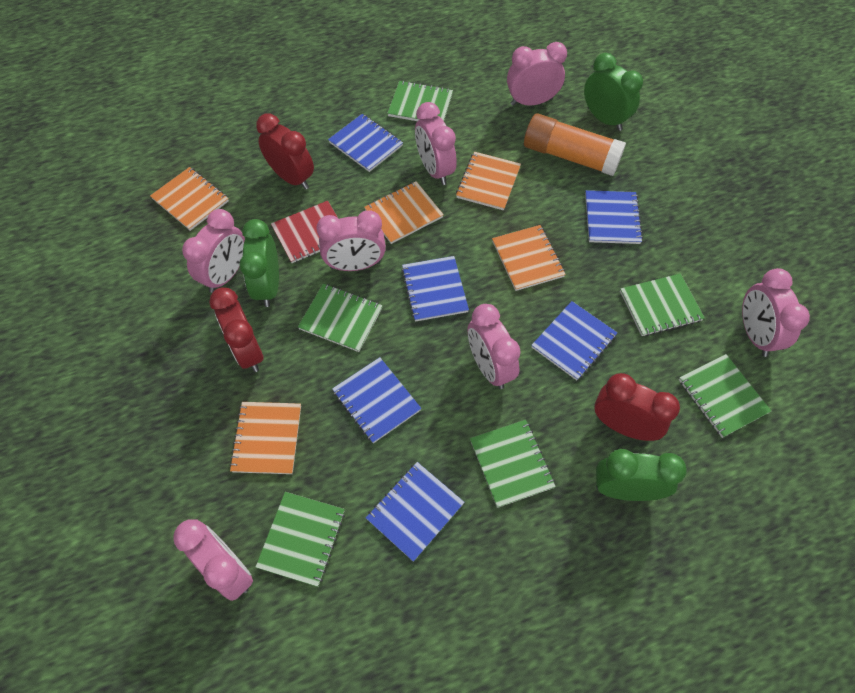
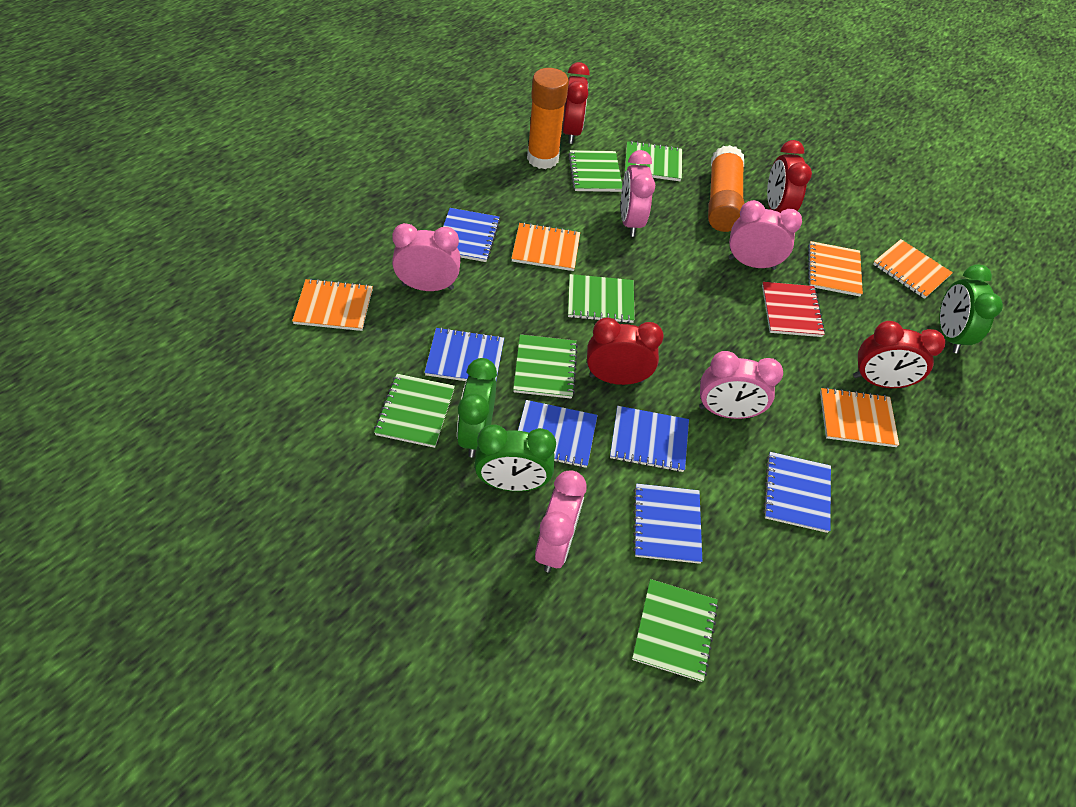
orange glue stick: [524,113,626,176] = 1 -> [527,68,569,169] [708,145,744,232] = 2
pink clock: [174,519,253,601] [182,209,245,293] [317,210,386,271] [415,102,457,185] [468,304,521,389] [507,42,567,106] [742,268,810,357] = 7 -> [392,223,461,291] [535,470,587,572] [621,150,655,237] [699,351,783,419] [728,200,802,270] = 5
red clock: [209,287,264,372] [256,113,314,190] [594,373,680,441] = 3 -> [562,62,590,144] [587,318,664,385] [767,140,812,213] [853,321,945,388] = 4

